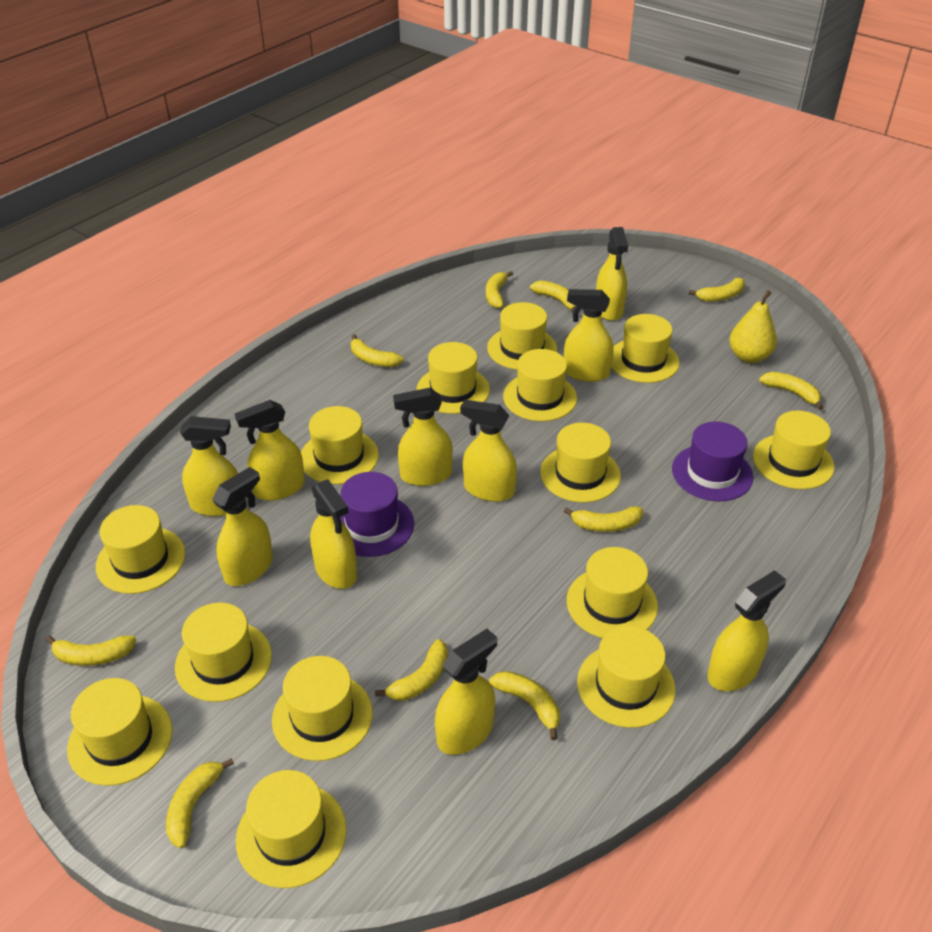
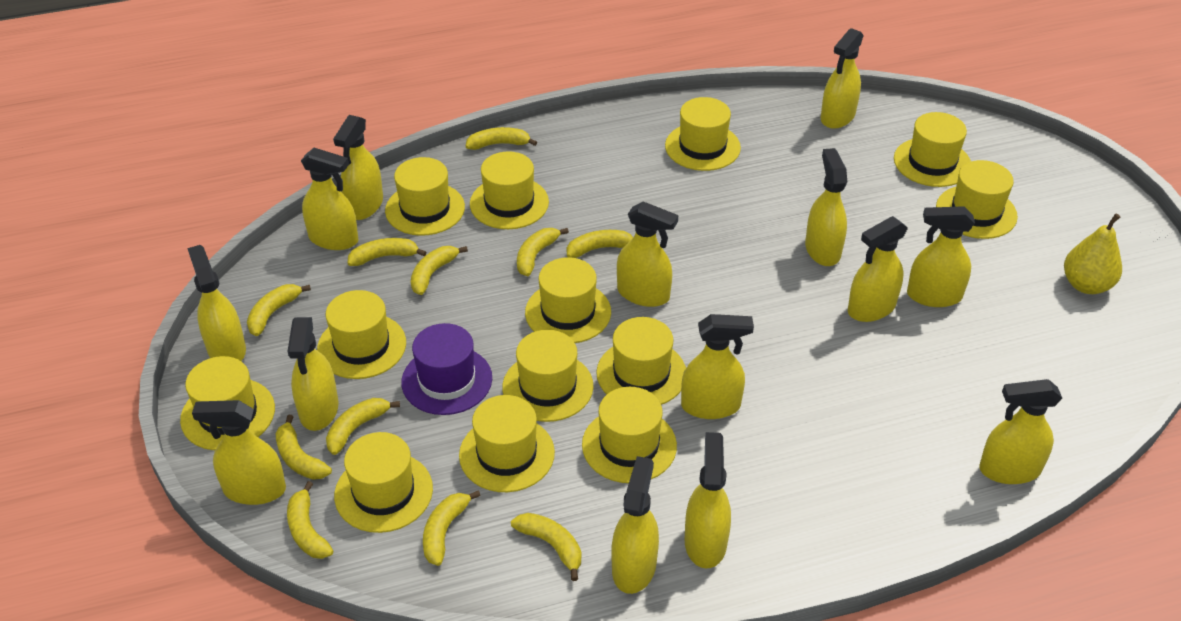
purple hat: [340,472,414,557] [672,421,753,501] = 2 -> [401,323,492,415] = 1
yellow banana: [46,636,136,666] [166,758,234,848] [351,334,404,367] [375,639,448,701] [486,271,513,308] [489,671,560,740] [530,281,576,313] [563,506,643,532] [689,278,745,302] [759,372,823,410] = 10 -> [247,284,311,336] [276,415,332,480] [287,481,333,559] [326,398,400,455] [348,238,426,266] [411,246,468,295] [423,491,481,566] [466,127,537,150] [511,513,581,581] [517,228,569,276] [567,230,633,258] = 11
yellow hat: [67,678,172,786] [96,505,185,594] [175,603,272,702] [236,770,347,888] [272,656,373,761] [301,406,379,484] [416,342,490,414] [487,302,557,370] [503,349,577,421] [540,423,621,503] [567,547,658,638] [577,626,675,728] [611,314,680,383] [753,411,834,489] = 14 -> [180,356,275,450] [317,290,406,379] [334,432,433,533] [385,157,465,236] [459,395,555,492] [470,151,549,229] [502,330,594,422] [525,257,611,343] [582,387,677,483] [596,317,686,405] [665,97,741,171] [894,112,971,187] [936,160,1018,239] = 13
yellow spray bottle: [180,416,238,516] [212,467,273,586] [235,400,305,501] [310,479,357,589] [393,388,453,486] [435,629,497,755] [460,400,517,502] [564,289,614,382] [596,227,628,321] [707,570,786,691] = 10 -> [187,245,246,361] [192,400,286,505] [287,317,339,431] [301,148,358,250] [333,115,383,220] [612,456,659,594] [617,201,678,307] [681,314,754,419] [685,432,731,568] [805,148,847,266] [821,28,864,129] [848,216,908,322] [907,206,975,307] [979,379,1062,484] = 14

